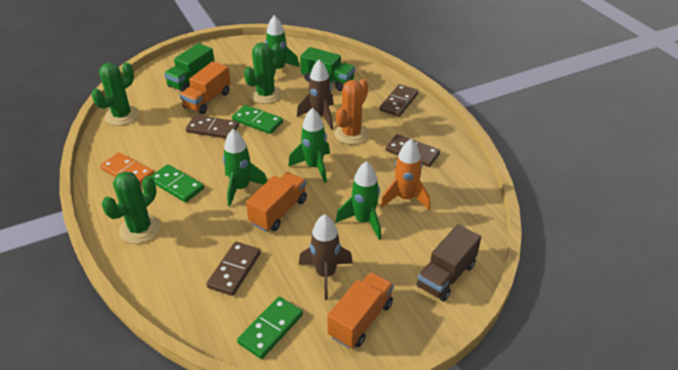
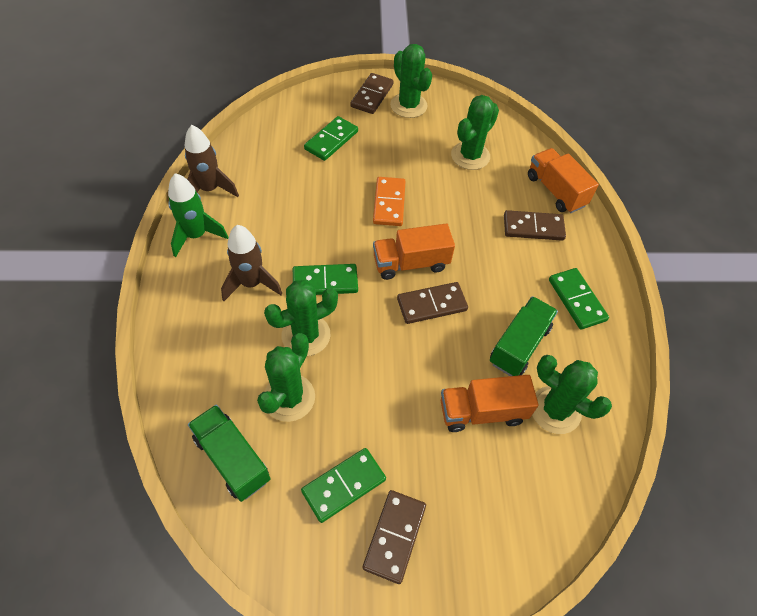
brown truck: [417,224,481,301] = 1 -> none = 0
green cactus: [92,63,139,126] [102,172,161,244] [244,42,282,104] = 3 -> [257,333,315,422] [264,280,338,356] [390,44,432,118] [451,95,499,170] [533,355,612,434] = 5
green domino: [150,164,204,202] [232,105,283,134] [237,297,303,359] = 3 -> [293,264,358,295] [301,448,386,523] [304,116,358,161] [549,268,609,330] = 4
green rocket: [223,129,267,207] [265,15,300,75] [288,108,330,183] [336,161,381,240] = 4 -> [168,173,228,257] = 1
orange cactus: [334,79,369,145] = 1 -> none = 0
orange rocket: [381,139,430,210] = 1 -> none = 0

